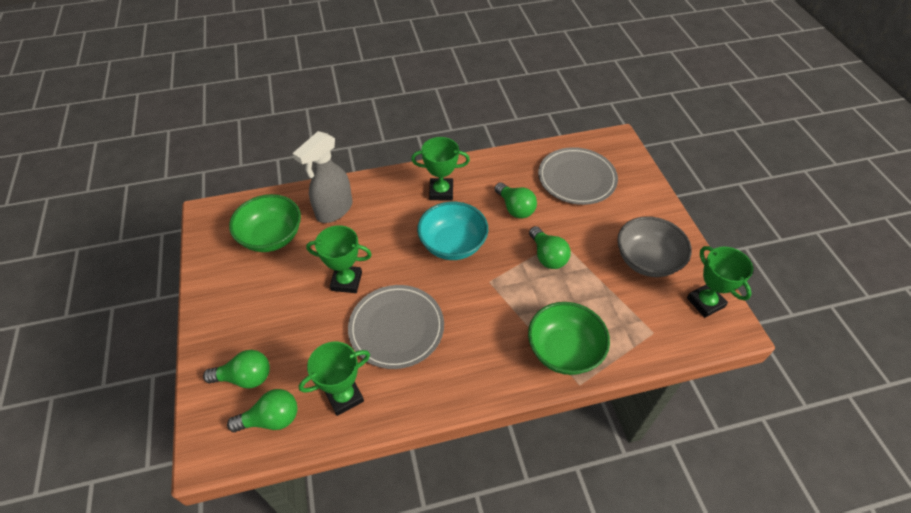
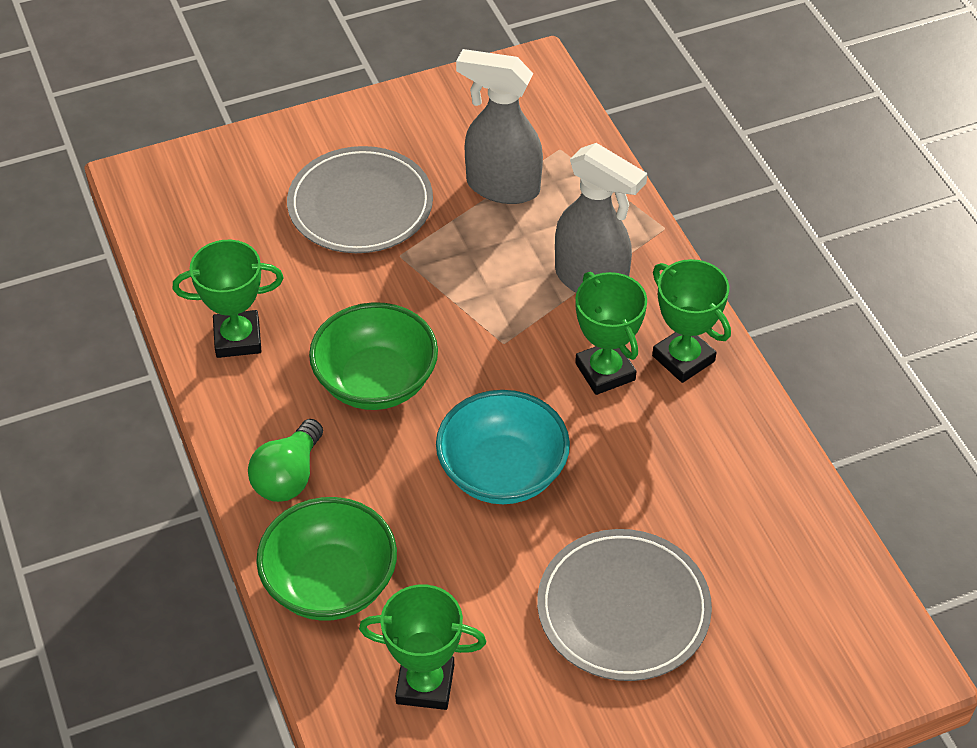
green light bulb: [203,350,270,389] [227,389,297,432] [495,182,537,219] [529,226,571,269] = 4 -> [248,419,323,502] = 1
grey bowl: [617,216,692,277] = 1 -> none = 0
grey spray bottle: [293,131,352,223] = 1 -> [456,49,543,204] [555,143,647,293] = 2

